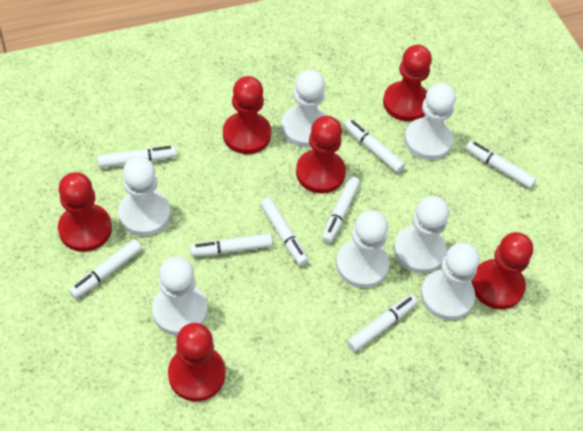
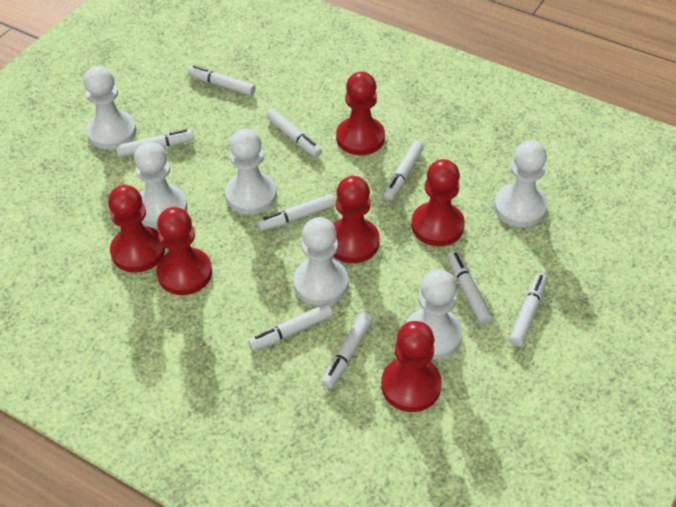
white marker: [69,239,142,299] [97,146,177,168] [190,233,273,256] [260,197,308,266] [322,176,360,244] [344,119,405,173] [347,295,417,352] [465,141,536,188] = 8 -> [116,129,194,157] [188,65,255,96] [248,303,333,351] [257,194,336,231] [266,109,322,158] [322,312,373,388] [384,141,424,200] [447,251,492,324] [509,273,547,347] = 9
white pawn: [118,157,171,236] [152,257,208,336] [281,69,327,147] [336,210,389,288] [394,196,449,273] [404,83,456,160] [421,243,480,320] = 7 -> [84,66,136,150] [134,142,187,228] [225,129,277,214] [293,217,349,306] [406,269,463,359] [494,141,547,227] = 6

